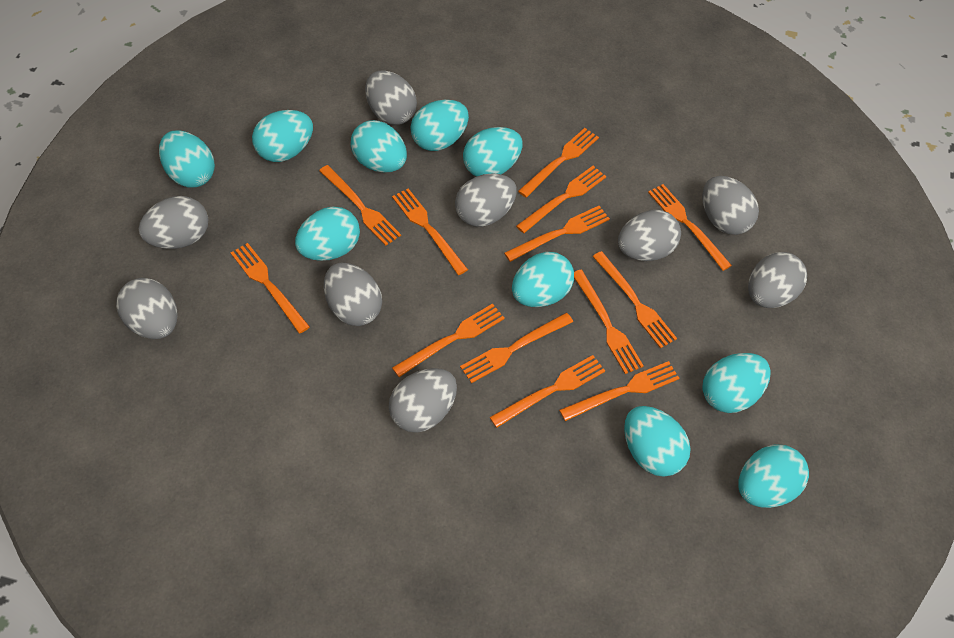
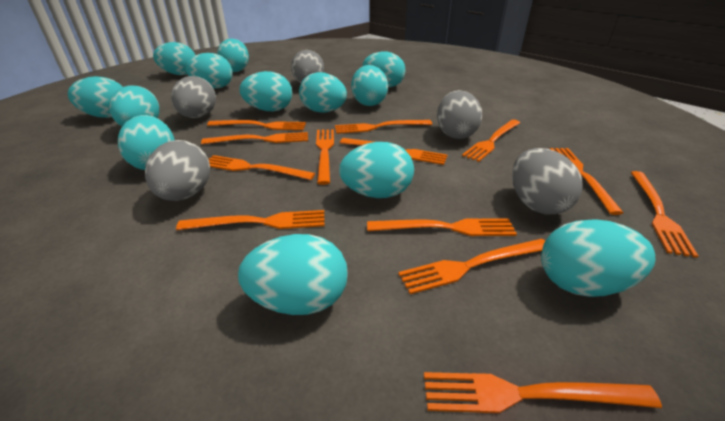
grey egg: [116,278,177,339] [139,196,208,249] [324,262,382,326] [365,70,417,125] [389,368,457,433] [455,173,517,227] [618,210,681,261] [702,176,759,235] [748,252,807,308] = 9 -> [145,140,210,201] [171,76,216,118] [291,50,324,83] [437,90,482,139] [512,148,583,214] = 5
turquoise egg: [159,130,215,188] [252,110,313,162] [295,207,360,261] [351,120,407,172] [411,100,469,151] [463,127,522,176] [512,252,574,307] [624,406,691,477] [702,353,771,413] [738,445,809,508] = 10 -> [68,76,122,118] [109,85,159,126] [118,115,175,170] [153,42,195,75] [185,53,233,89] [217,38,249,72] [238,234,348,315] [240,71,292,111] [299,72,347,113] [339,142,414,198] [351,65,388,106] [362,52,405,87] [541,219,655,297] = 13

